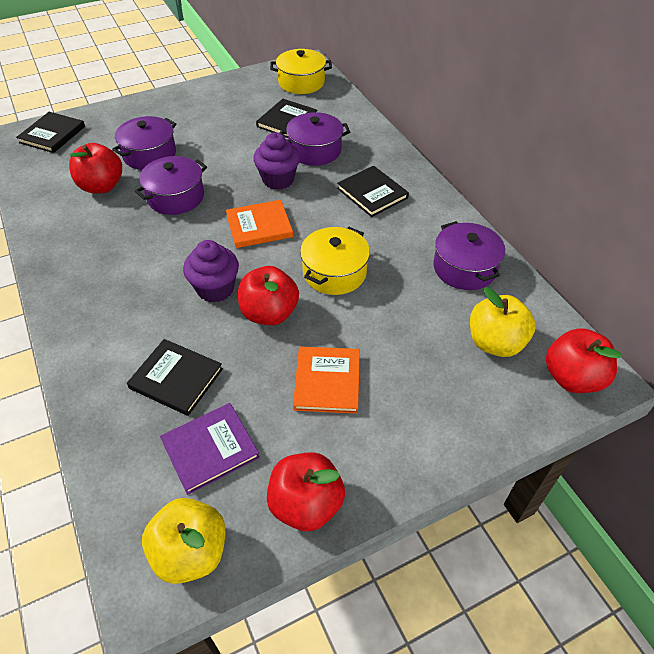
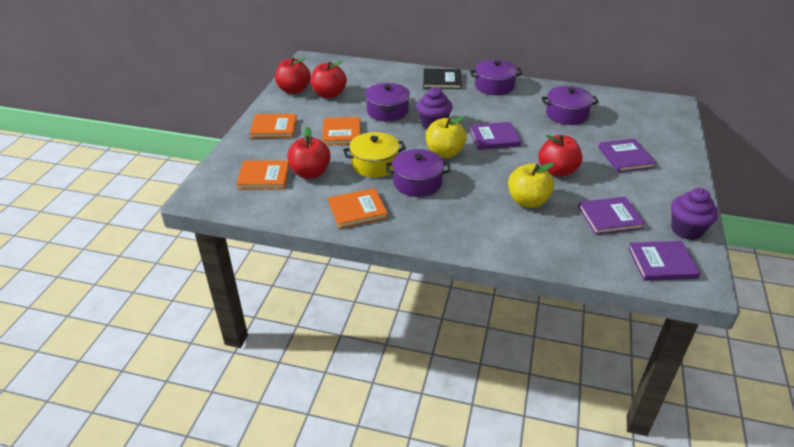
black book: [16,112,85,153] [127,339,223,416] [256,99,318,138] [337,166,409,217] = 4 -> [423,69,462,89] = 1
orange book: [226,200,293,248] [293,346,360,414] = 2 -> [236,160,290,189] [249,114,297,138] [322,117,360,145] [328,188,388,229] = 4
purple book: [160,403,260,495] = 1 -> [469,122,521,150] [578,197,645,235] [598,139,656,172] [628,241,701,281] = 4
yellow pot: [270,49,332,94] [300,227,370,295] = 2 -> [343,132,406,178] = 1

